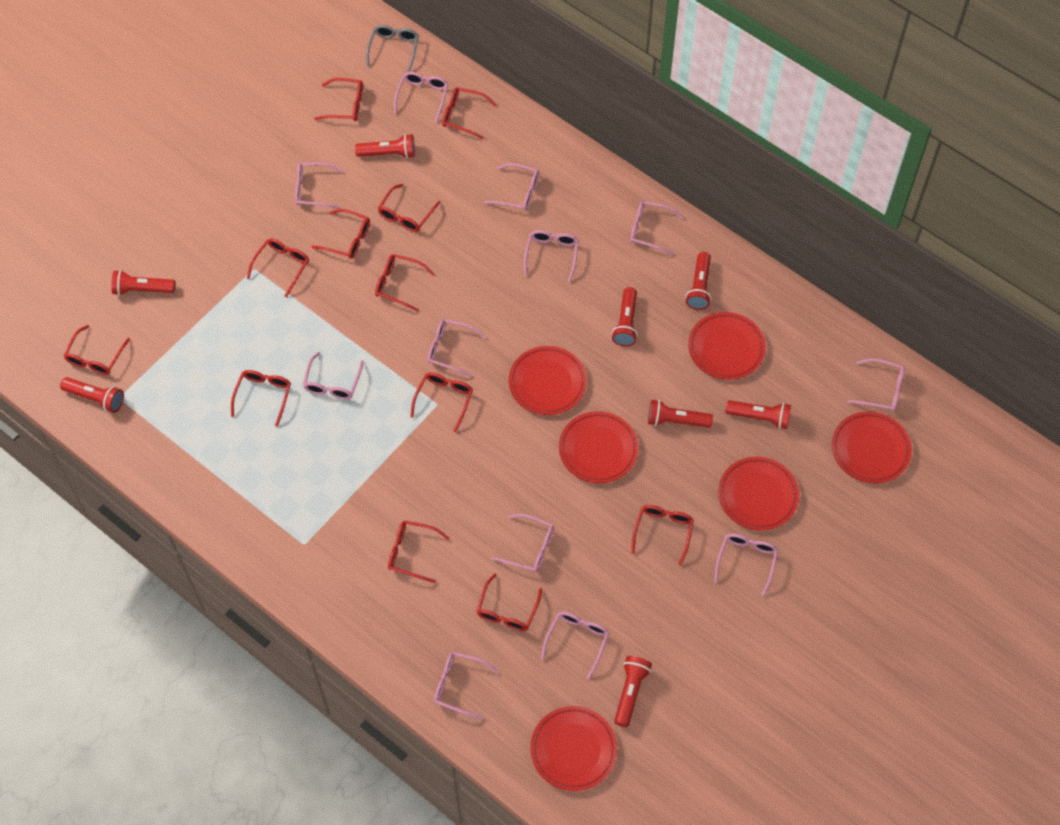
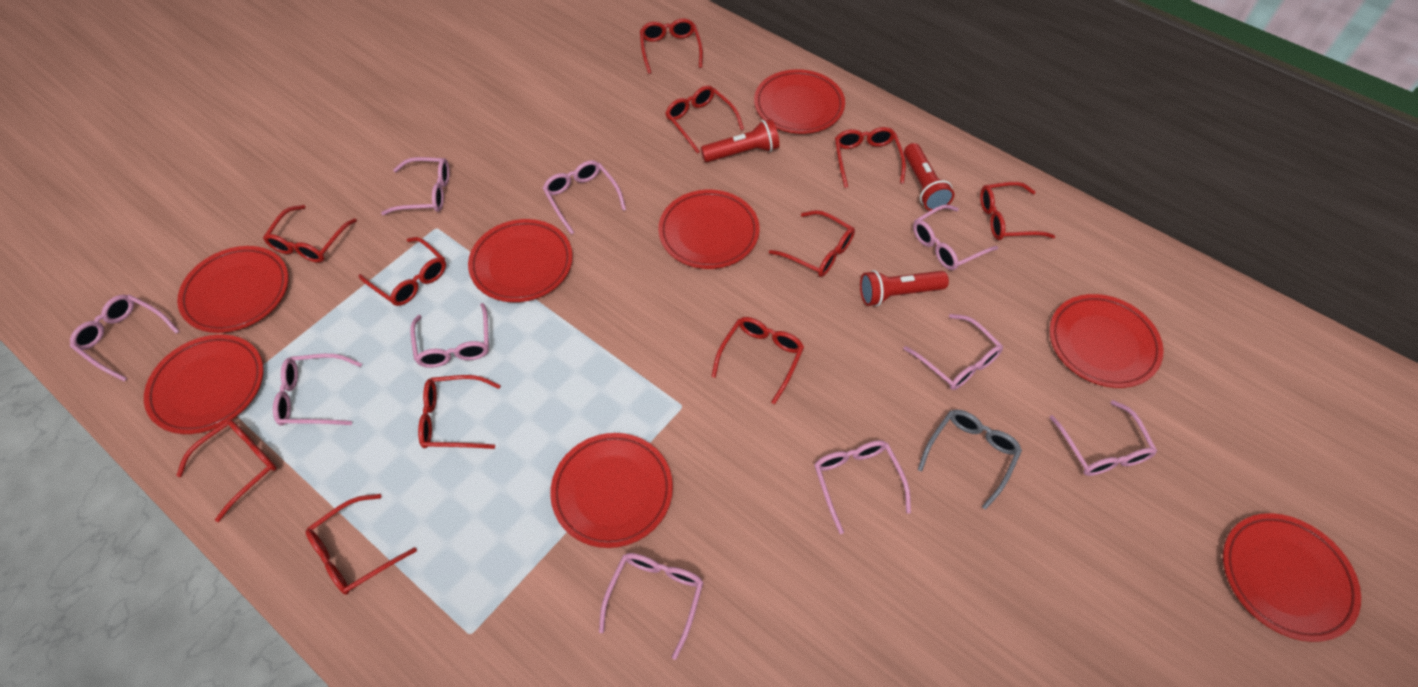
pink glasses: [295,162,344,209] [303,352,364,400] [394,72,448,122] [427,319,486,377] [434,652,499,719] [484,163,539,211] [491,514,554,572] [524,230,578,282] [541,611,609,679] [630,201,683,255] [714,533,778,596] [847,358,905,411] = 12 -> [70,294,179,382] [273,354,362,426] [381,157,450,215] [410,303,489,368] [542,160,626,234] [599,553,703,660] [814,440,911,534] [903,314,1003,390] [913,204,998,270] [1049,400,1157,476] = 10
red flashlight: [60,377,124,413] [111,270,175,296] [355,134,415,159] [612,287,638,347] [614,656,652,727] [648,400,713,428] [686,252,711,310] [726,400,791,429] = 8 -> [701,119,779,162] [860,270,949,306] [904,143,954,211] = 3
red glasses: [64,325,130,375] [231,370,291,427] [247,238,309,297] [311,209,370,259] [314,78,363,121] [375,254,435,311] [378,184,441,232] [388,520,450,583] [410,372,473,432] [442,87,496,139] [476,574,542,631] [631,505,694,566] = 12 -> [176,419,277,522] [263,205,357,263] [306,494,417,595] [359,237,446,306] [418,375,501,449] [640,19,703,74] [665,86,744,154] [711,317,804,404] [769,210,855,277] [835,127,906,188] [980,182,1055,240] = 11
red plate: [509,346,587,415] [530,706,617,791] [559,411,638,483] [688,312,766,380] [718,457,799,530] [832,412,912,483] = 6 -> [144,334,264,434] [177,246,289,333] [468,219,573,302] [550,433,673,548] [658,190,760,269] [754,69,845,134] [1049,294,1163,388] [1223,513,1361,642] = 8

